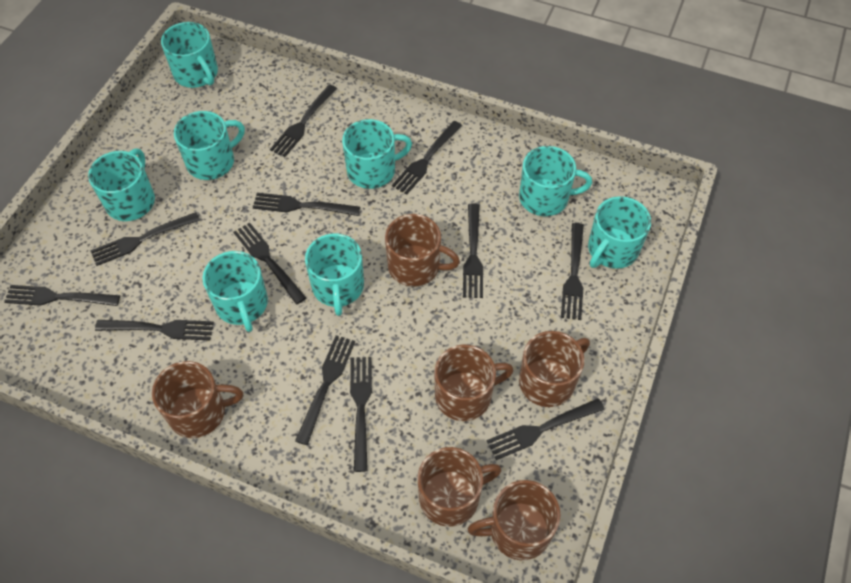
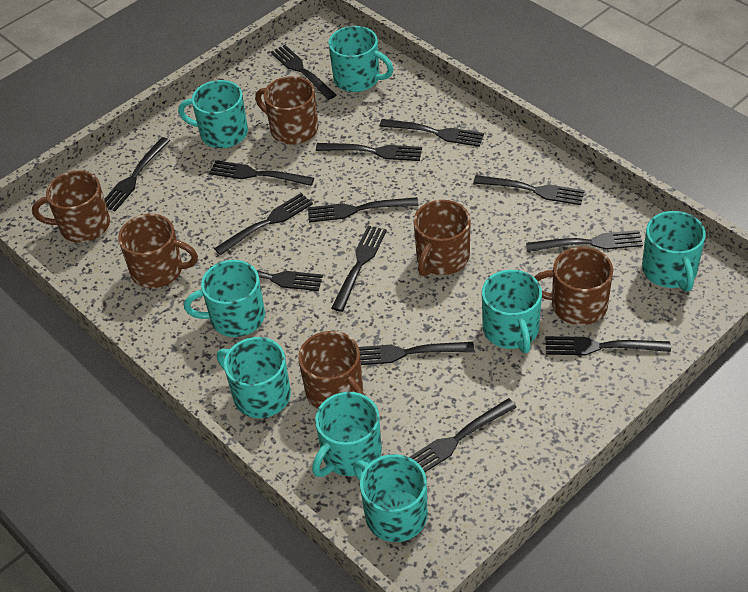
black fork: [4,285,120,306] [91,212,200,266] [95,320,214,340] [233,222,306,304] [253,193,360,216] [270,84,337,157] [295,335,355,445] [350,357,372,472] [392,121,462,195] [463,203,483,298] [487,398,605,460] [561,223,584,320] = 12 -> [105,137,170,211] [209,160,314,186] [211,266,323,291] [214,193,313,255] [271,45,336,100] [308,197,418,223] [316,143,422,161] [331,226,387,312] [359,342,474,365] [379,119,484,147] [409,398,517,472] [473,175,585,205] [526,230,643,252] [545,336,671,355] = 14

